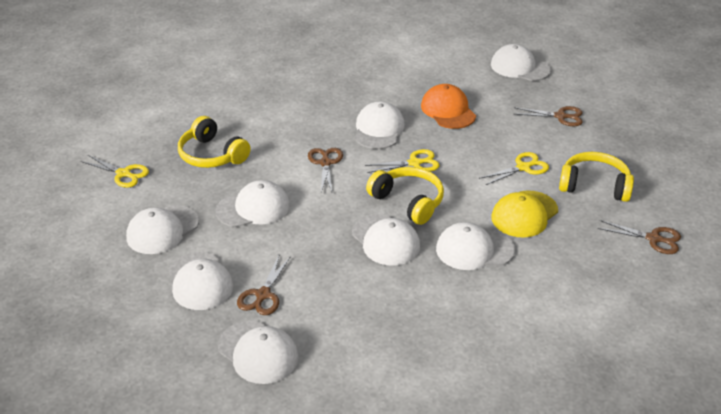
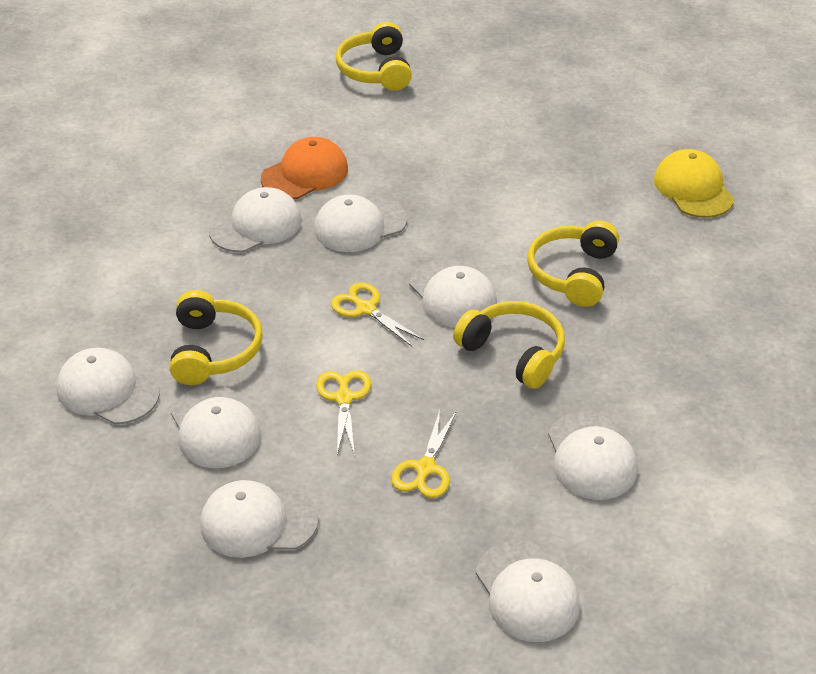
brown scissors: [237,256,291,315] [308,148,343,192] [514,106,583,126] [597,220,681,254] = 4 -> none = 0
yellow headphones: [178,116,251,168] [366,167,444,225] [559,152,634,202] = 3 -> [170,290,263,385] [336,22,412,91] [453,301,565,389] [527,220,619,307] = 4

